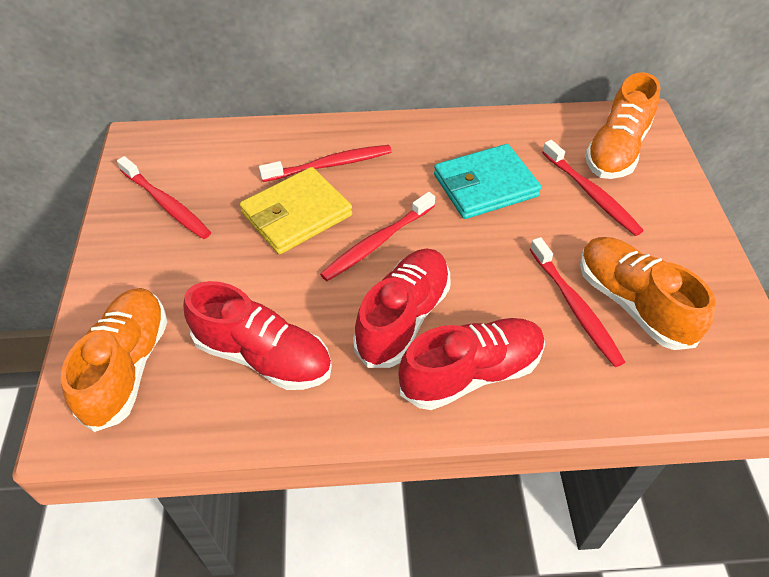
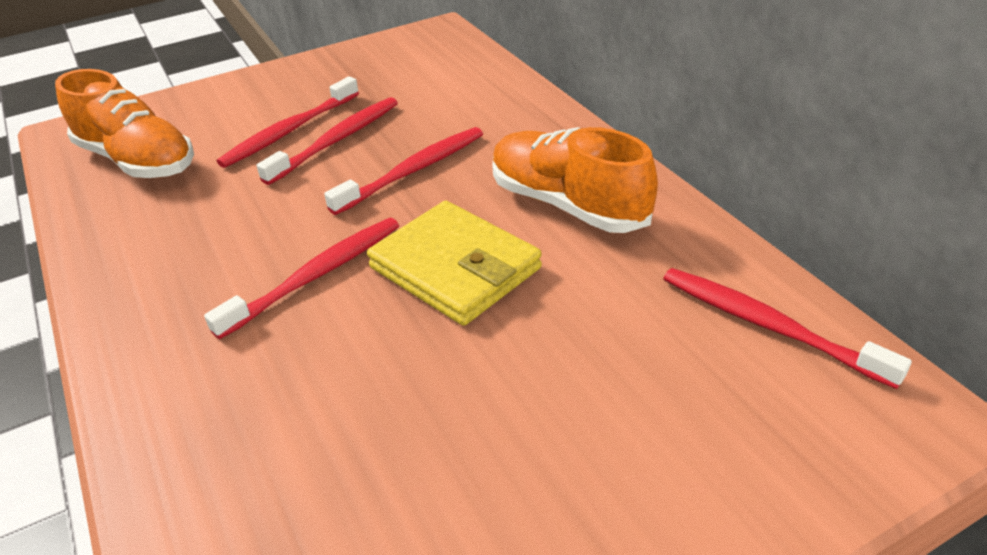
orange shoe: [61,288,167,432] [580,237,716,350] [585,72,660,179] = 3 -> [55,69,194,178] [492,127,658,233] = 2
red shoe: [183,281,332,390] [353,249,451,368] [398,318,545,410] = 3 -> none = 0
turquoise wallet: [434,144,542,219] = 1 -> none = 0

